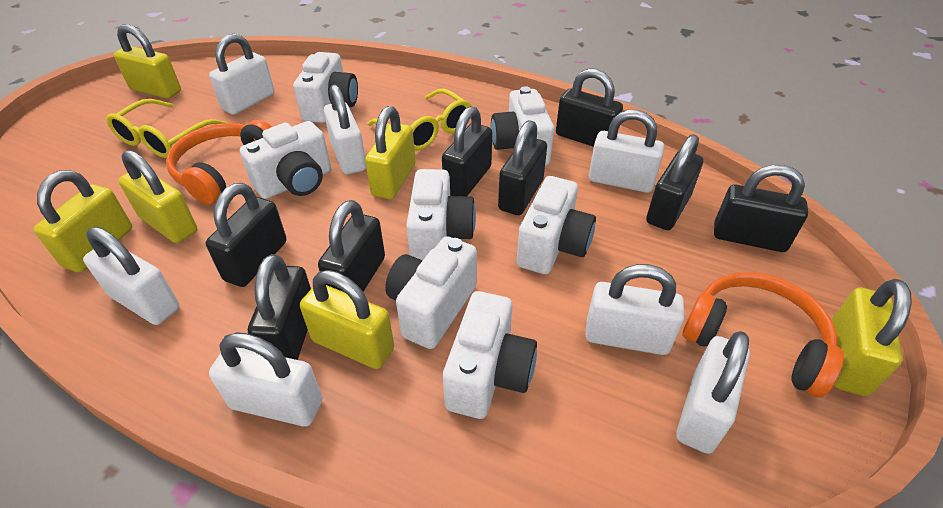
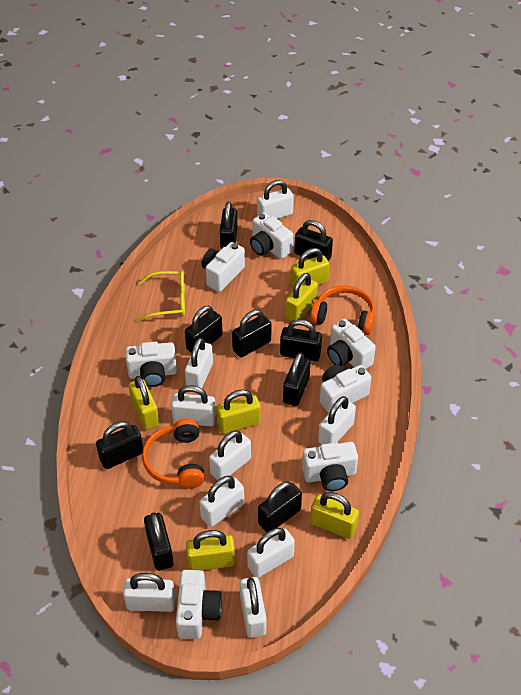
black padlock: [206,183,287,287] [248,254,311,360] [318,200,385,292] [442,106,493,196] [498,120,547,215] [556,68,623,147] [646,134,703,230] [714,165,808,252] = 8 -> [96,422,143,469] [144,512,173,571] [185,306,223,353] [220,202,238,249] [232,310,272,357] [258,481,302,532] [280,319,322,362] [283,352,311,406] [294,220,333,261] = 9
white padlock: [83,227,180,325] [209,34,274,115] [209,332,322,427] [324,84,366,174] [585,264,684,355] [589,110,664,193] [676,331,750,454] = 7 -> [123,573,175,612] [171,385,216,426] [185,338,213,388] [199,476,244,527] [209,430,251,480] [240,577,267,638] [247,528,295,578] [257,180,294,219] [318,396,356,444] = 9
yellow glasses: [106,99,227,158] [367,89,472,151] = 2 -> [137,271,185,322] = 1

